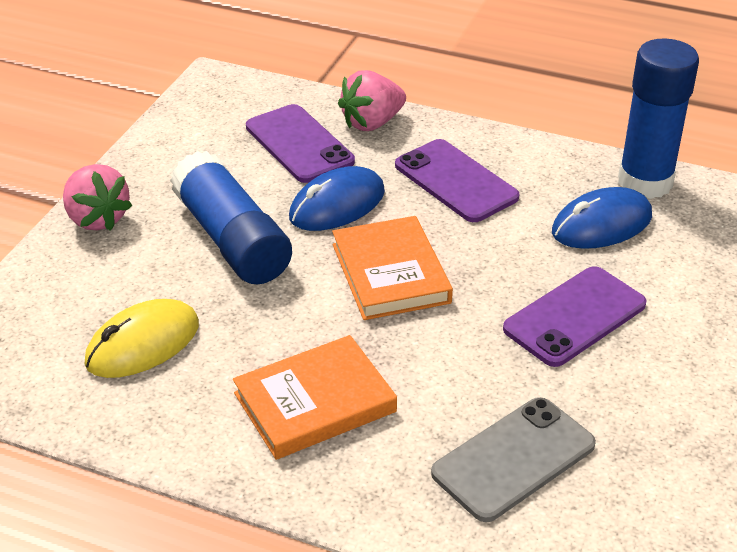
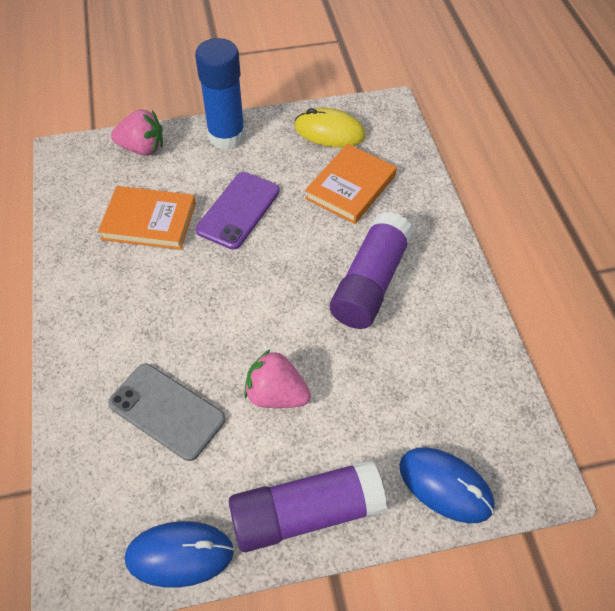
blue glue stick: [170,151,292,285] [618,39,699,199] = 2 -> [195,38,245,150] = 1
purple glue stick: none = 0 -> [229,459,387,552] [330,212,414,329] = 2
purple phone: [246,104,355,183] [395,139,519,222] [503,266,647,367] = 3 -> [196,172,280,250] = 1

